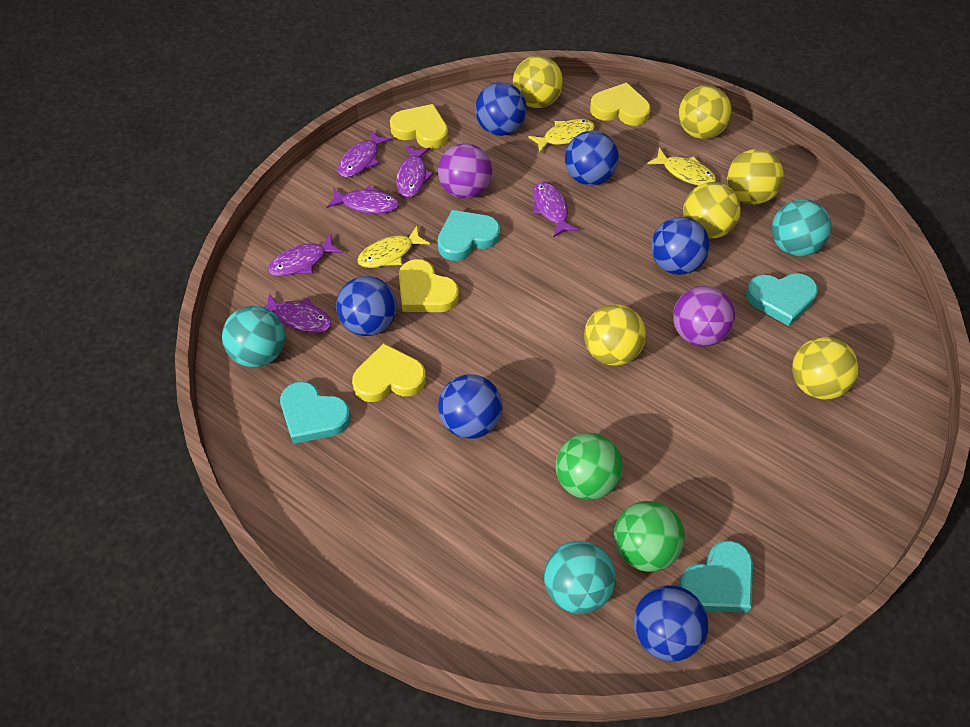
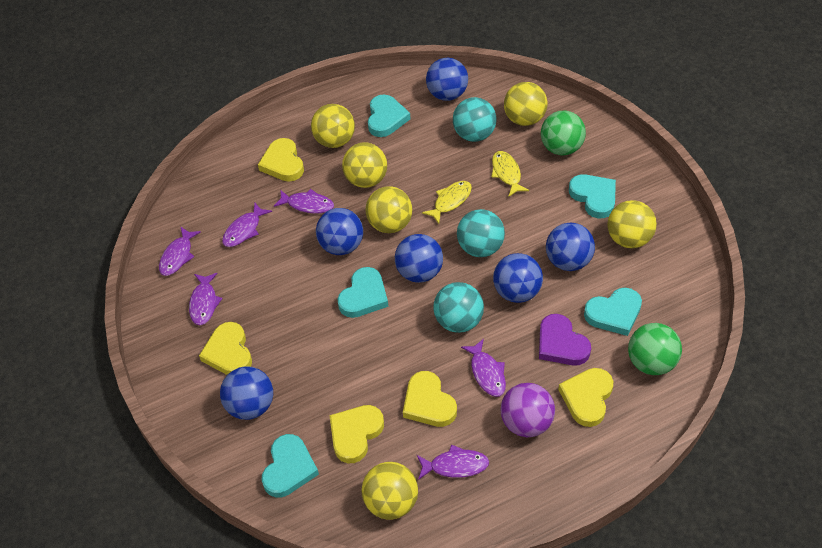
purple ball: [438,143,492,199] [673,286,735,347] = 2 -> [501,383,555,437] = 1
purple heart: none = 0 -> [539,314,591,366] = 1
turquoise heart: [280,381,351,444] [438,210,500,261] [679,540,753,612] [746,273,818,326] = 4 -> [261,434,319,497] [338,267,388,318] [368,95,410,137] [569,174,616,218] [584,288,642,336] = 5
yellow fish: [357,226,430,268] [528,119,595,153] [647,148,717,186] = 3 -> [422,181,472,224] [491,151,529,197] = 2
yellow heart: [352,343,426,402] [390,104,448,149] [399,259,459,312] [590,82,651,126] = 4 -> [199,322,252,375] [258,138,304,182] [329,405,384,463] [403,371,457,427] [558,368,613,427] = 5

